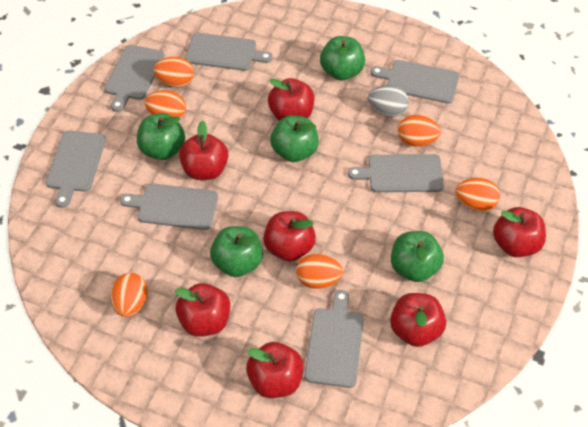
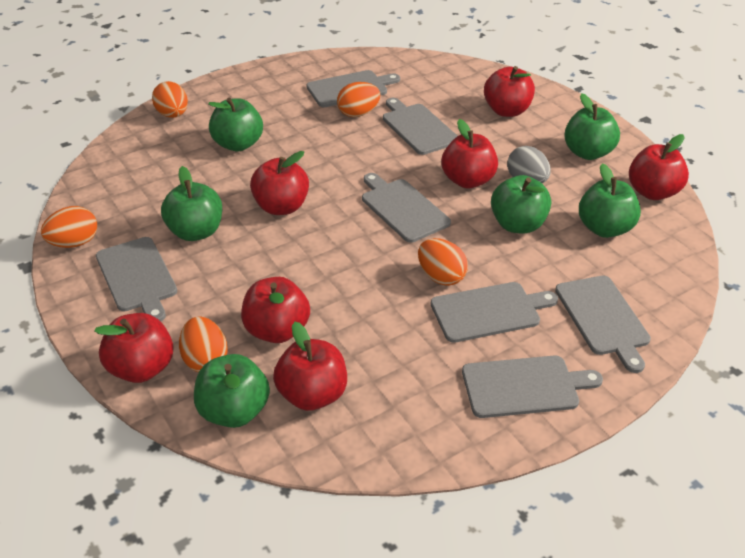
green apple: [137,113,185,160] [210,226,263,277] [270,115,319,162] [320,36,365,80] [391,231,444,282] = 5 -> [161,166,222,241] [194,354,270,428] [208,98,263,151] [491,175,551,233] [564,93,620,160] [579,163,641,238] = 6
orange egg: [111,273,148,317] [145,90,186,118] [153,57,194,87] [296,254,343,289] [398,115,441,147] [455,178,500,211] = 6 -> [41,206,97,248] [152,81,188,118] [179,316,228,372] [337,82,380,117] [418,238,468,286] = 5

